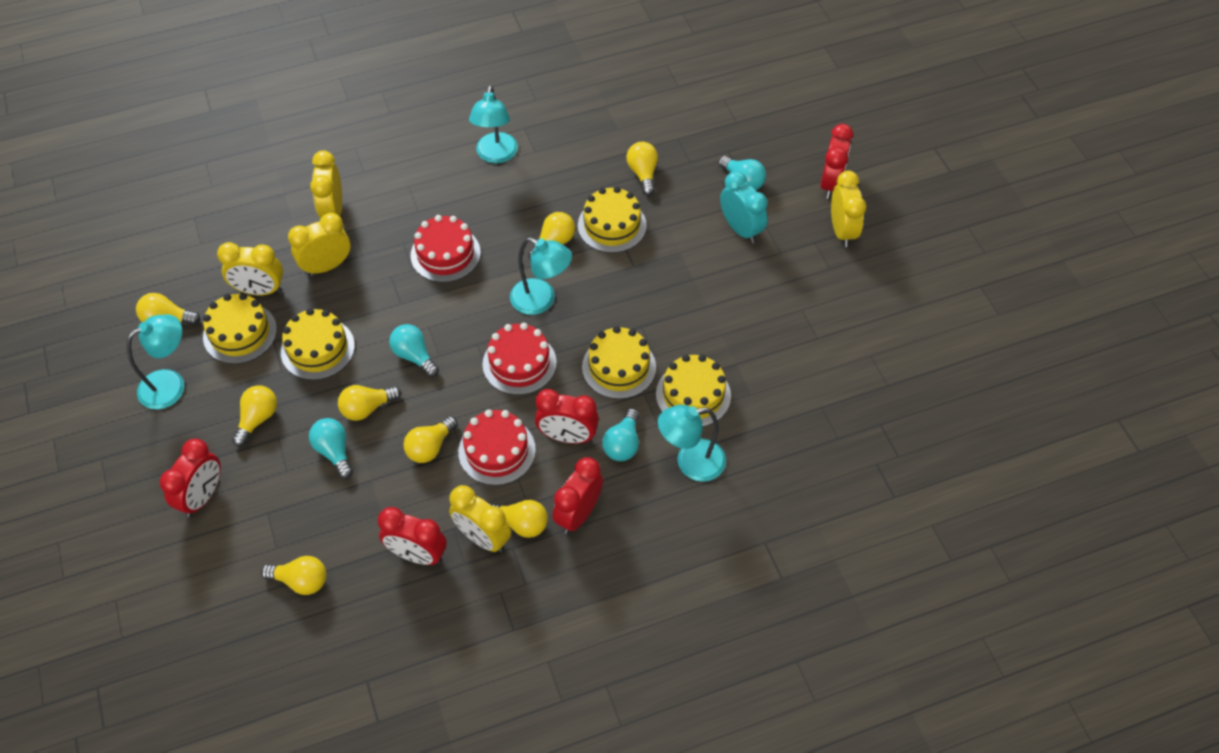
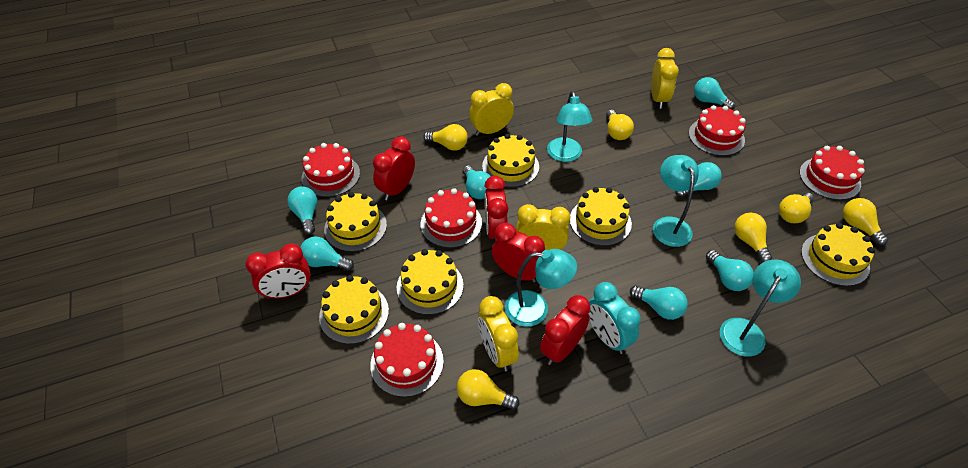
red cake: [411,215,481,282] [458,409,536,486] [483,323,557,395] = 3 -> [302,143,360,197] [370,323,444,397] [421,188,482,248] [689,105,746,156] [799,146,865,200] = 5
turquoise light bulb: [309,418,353,479] [389,324,439,377] [602,408,639,461] [718,156,766,190] = 4 -> [287,186,317,235] [300,236,354,271] [463,165,491,199] [630,286,688,320] [675,162,722,198] [694,77,735,110] [706,250,754,291] = 7
yellow cake: [203,293,277,364] [281,308,355,380] [578,186,647,253] [582,326,656,399] [656,354,731,427] = 5 -> [319,275,389,344] [324,192,387,252] [397,249,463,315] [482,134,539,187] [570,187,632,246] [801,223,875,286] = 6
yellow clock: [217,242,283,295] [288,213,350,276] [310,150,342,218] [449,485,511,552] [831,171,866,247] = 5 -> [469,83,514,136] [478,296,519,372] [516,204,570,250] [651,48,679,109] = 4
yellow light bulb: [136,293,201,325] [232,385,277,446] [261,556,327,595] [338,385,401,421] [403,416,458,463] [490,500,548,538] [528,212,575,260] [626,142,658,196] = 8 -> [423,124,468,151] [457,369,519,410] [606,110,634,140] [734,213,772,263] [779,193,814,223] [843,198,888,246] = 6

